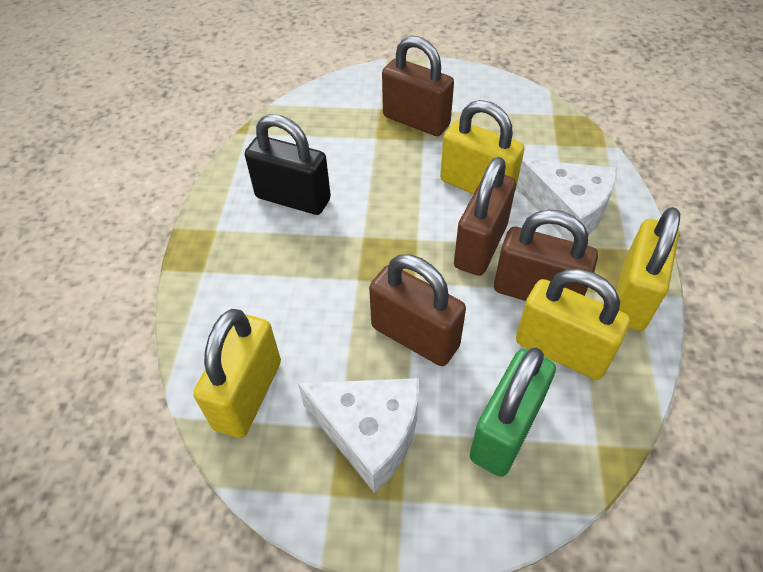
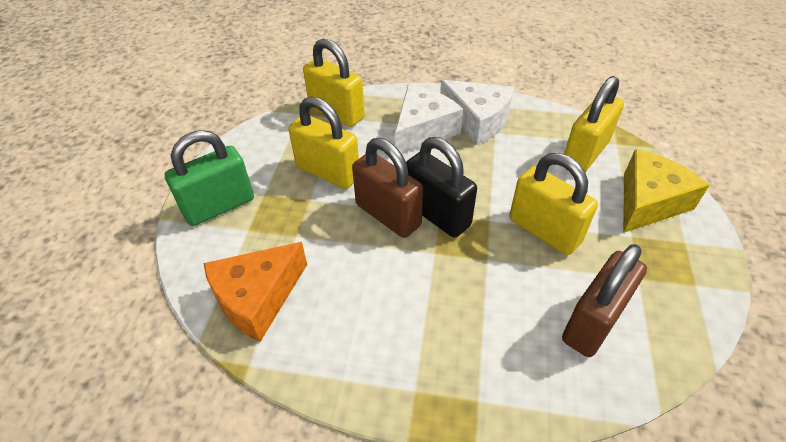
brown padlock: [369,254,466,366] [382,36,454,136] [454,157,516,276] [494,210,598,301] = 4 -> [352,138,423,238] [562,244,647,357] = 2
orange cheese: none = 0 -> [204,242,307,342] = 1
yellow cheese: none = 0 -> [623,149,710,233] = 1

